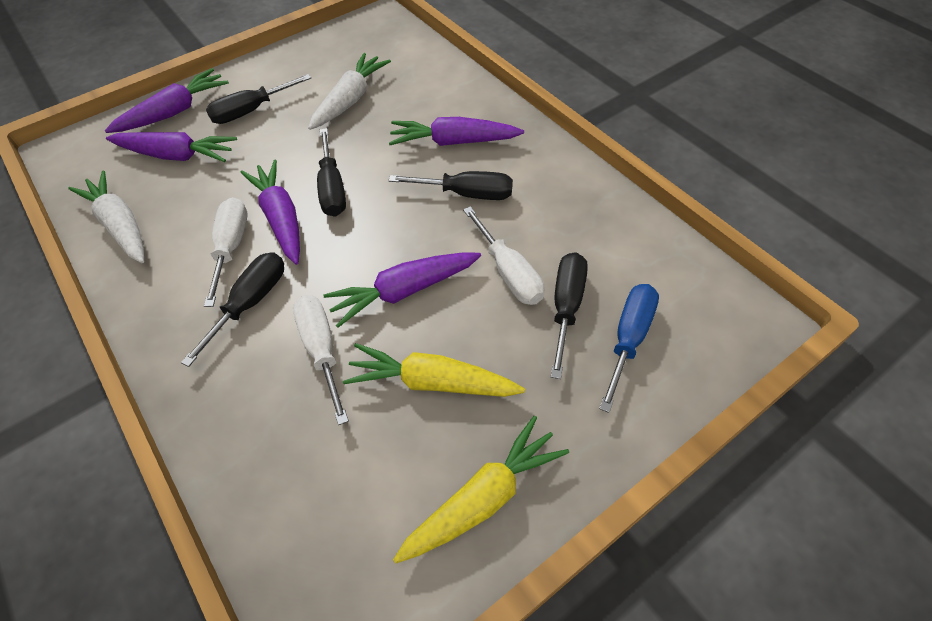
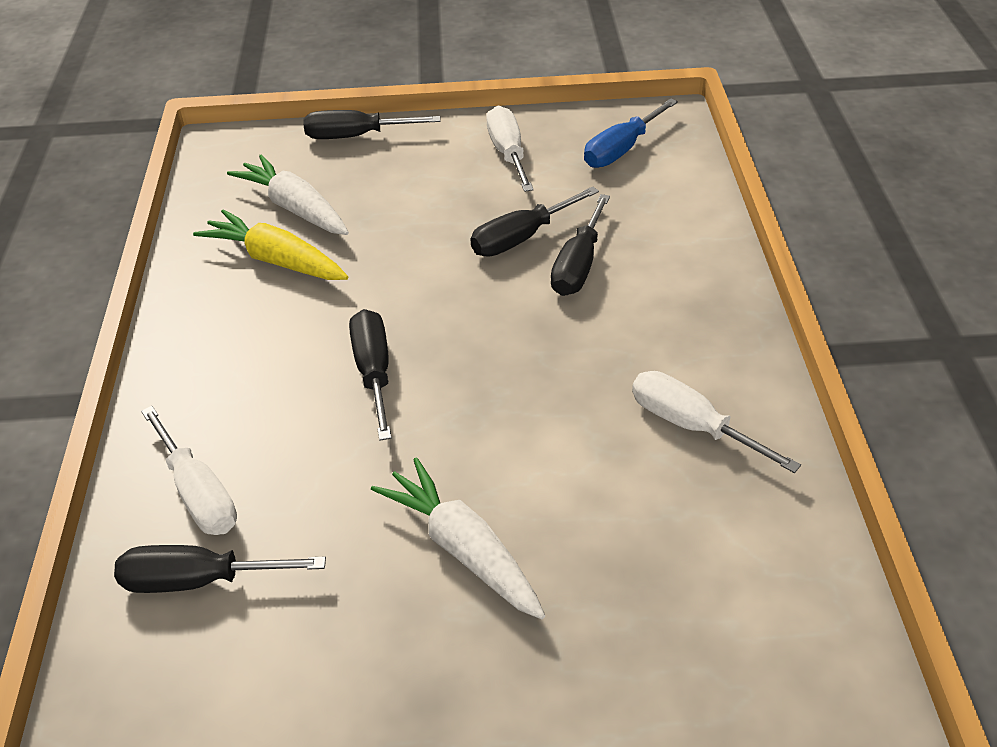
purple carrot: [105,68,229,133] [106,132,237,162] [241,160,300,265] [323,252,481,327] [389,117,524,146] = 5 -> none = 0
yellow carrot: [343,343,525,397] [393,415,569,564] = 2 -> [193,209,348,280] = 1

